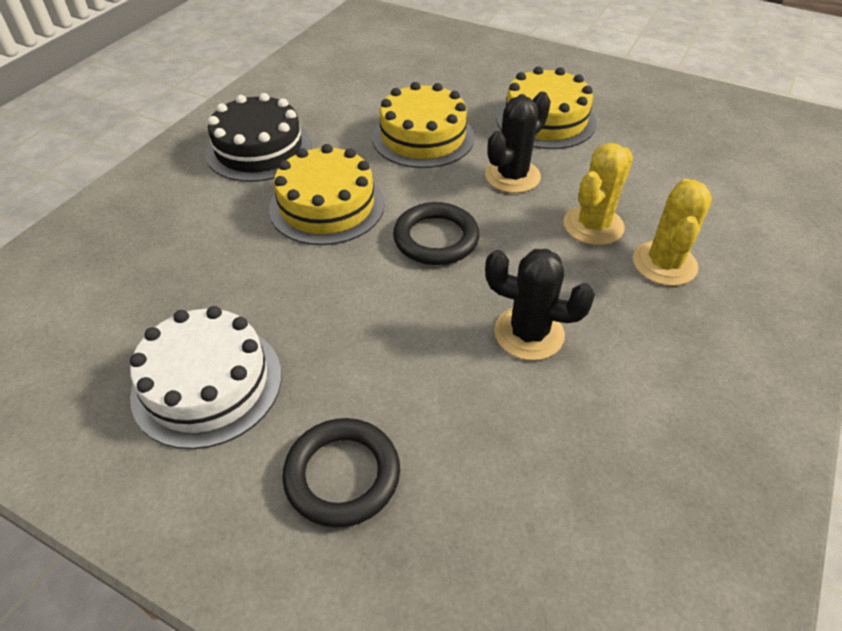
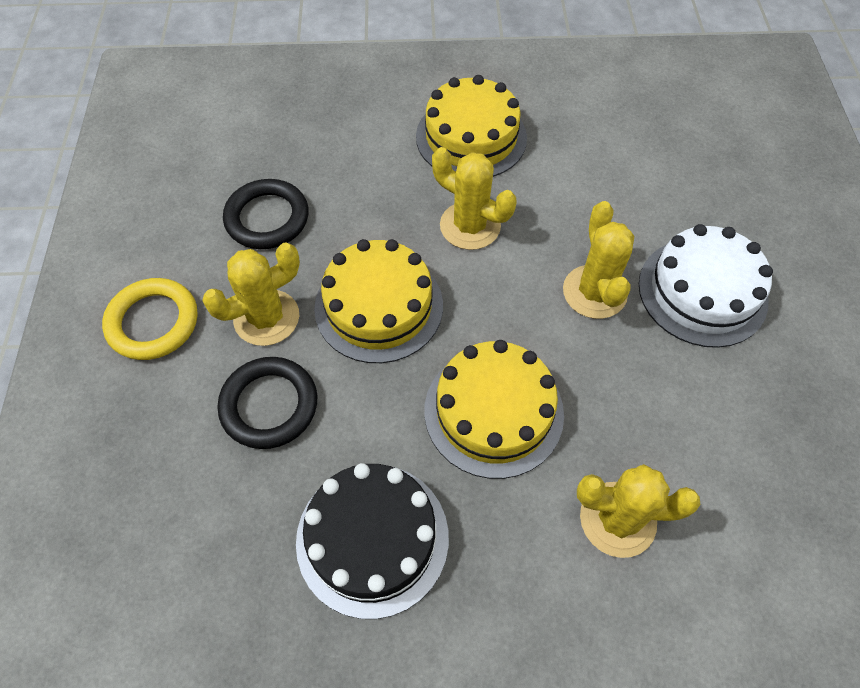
black cactus: [485,92,551,193] [485,249,595,360] = 2 -> none = 0
yellow cactus: [563,143,633,245] [633,179,712,286] = 2 -> [202,243,300,346] [432,147,517,250] [563,201,634,319] [577,464,700,558] = 4
yellow ring: none = 0 -> [102,278,198,360] = 1

